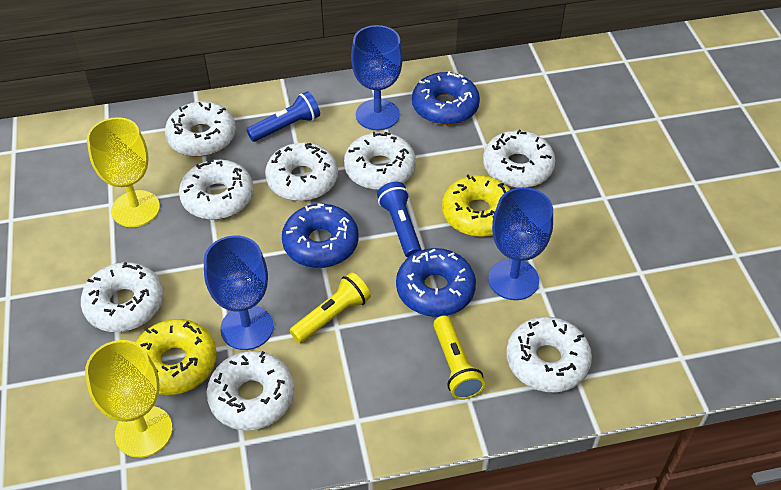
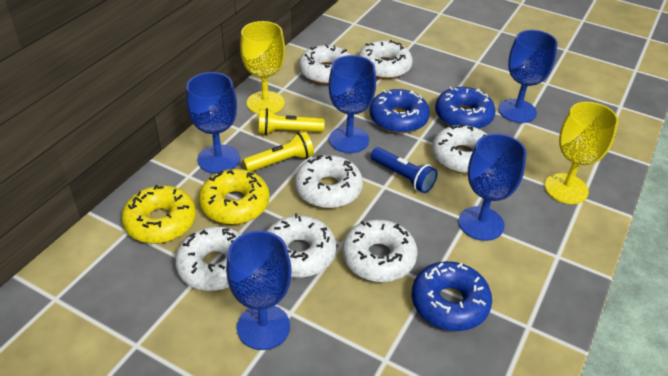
blue flashlight: [246,91,320,142] [377,182,422,258] = 2 -> [371,147,437,193] = 1
blue goblet: [204,236,273,350] [351,25,403,130] [488,187,553,300] = 3 -> [186,72,240,173] [226,231,292,350] [329,55,376,153] [458,134,527,241] [498,30,558,123] = 5
white donut: [81,262,164,332] [165,102,236,157] [179,160,254,220] [207,351,294,430] [265,142,338,201] [344,132,416,190] [483,130,556,188] [506,317,592,392] = 8 -> [175,226,242,291] [267,214,336,278] [295,155,363,208] [299,45,350,84] [342,220,418,282] [358,40,413,79] [432,124,488,174] = 7

